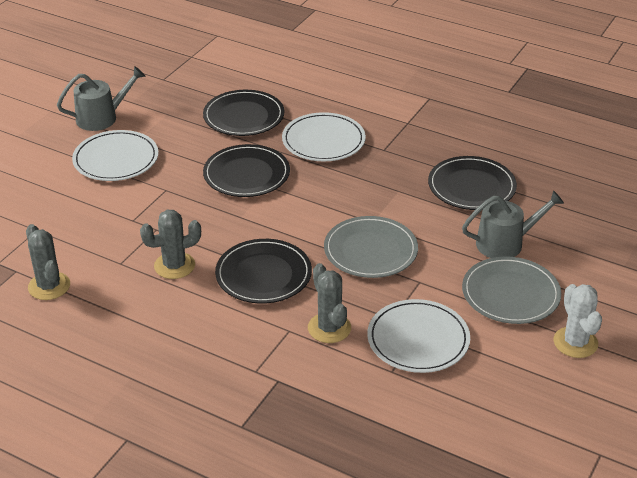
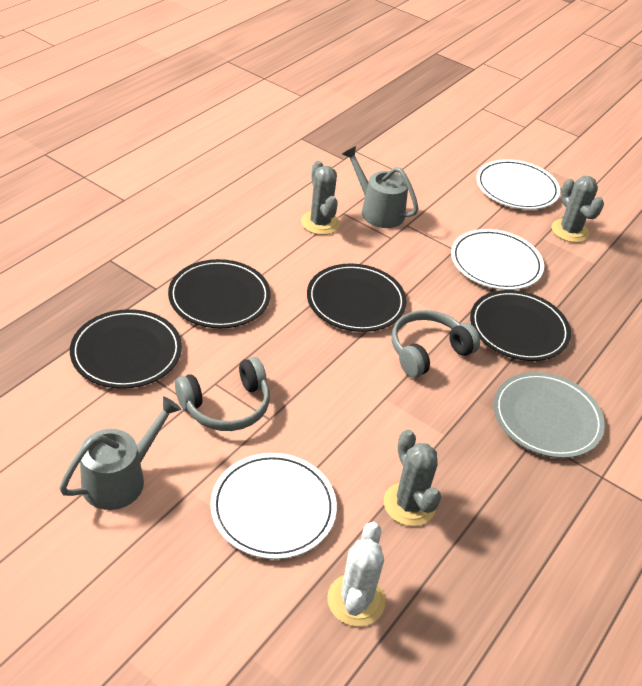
grey headphones: none = 0 -> [175,357,270,431] [392,310,480,378] = 2
grey plate: [324,216,418,278] [462,256,561,324] = 2 -> [494,372,605,458] = 1

